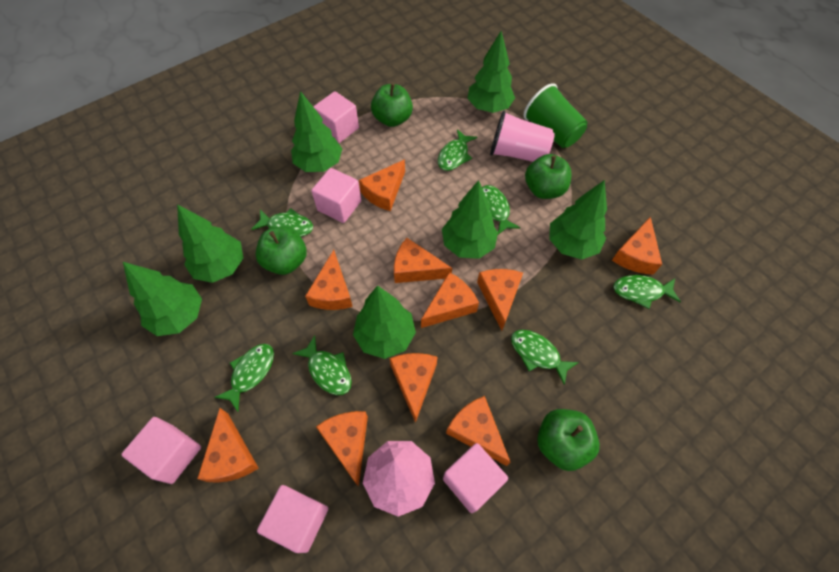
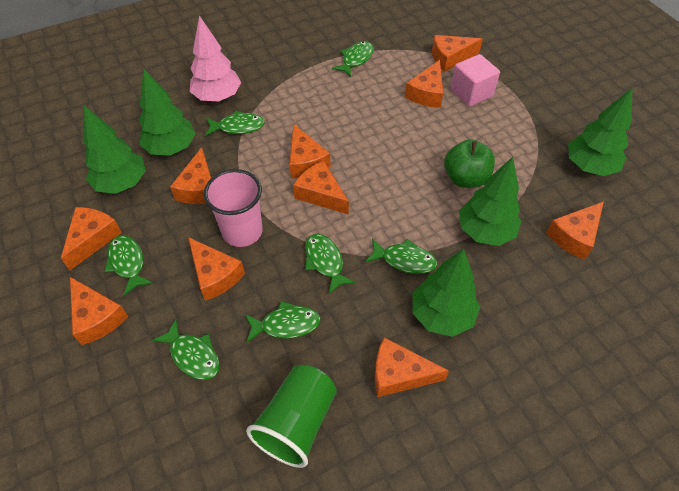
green apple: [255,227,307,275] [371,84,413,127] [525,154,572,199] [537,409,600,471] = 4 -> [444,139,495,188] = 1
green tree: [123,262,202,336] [177,205,243,283] [291,91,342,172] [353,285,416,359] [442,180,498,259] [467,31,515,113] [549,180,607,259] = 7 -> [83,106,146,194] [139,69,196,156] [413,249,480,337] [459,157,521,246] [568,87,633,176] = 5
pink cube: [121,417,201,484] [257,485,328,553] [311,168,361,223] [313,91,359,143] [443,443,508,513] = 5 -> [450,54,500,107] = 1

